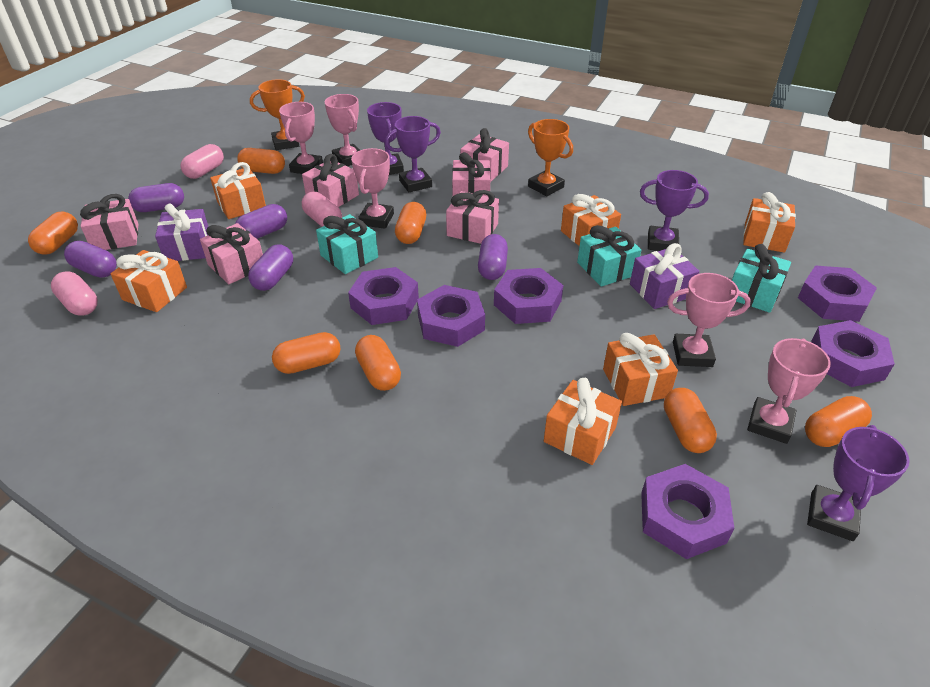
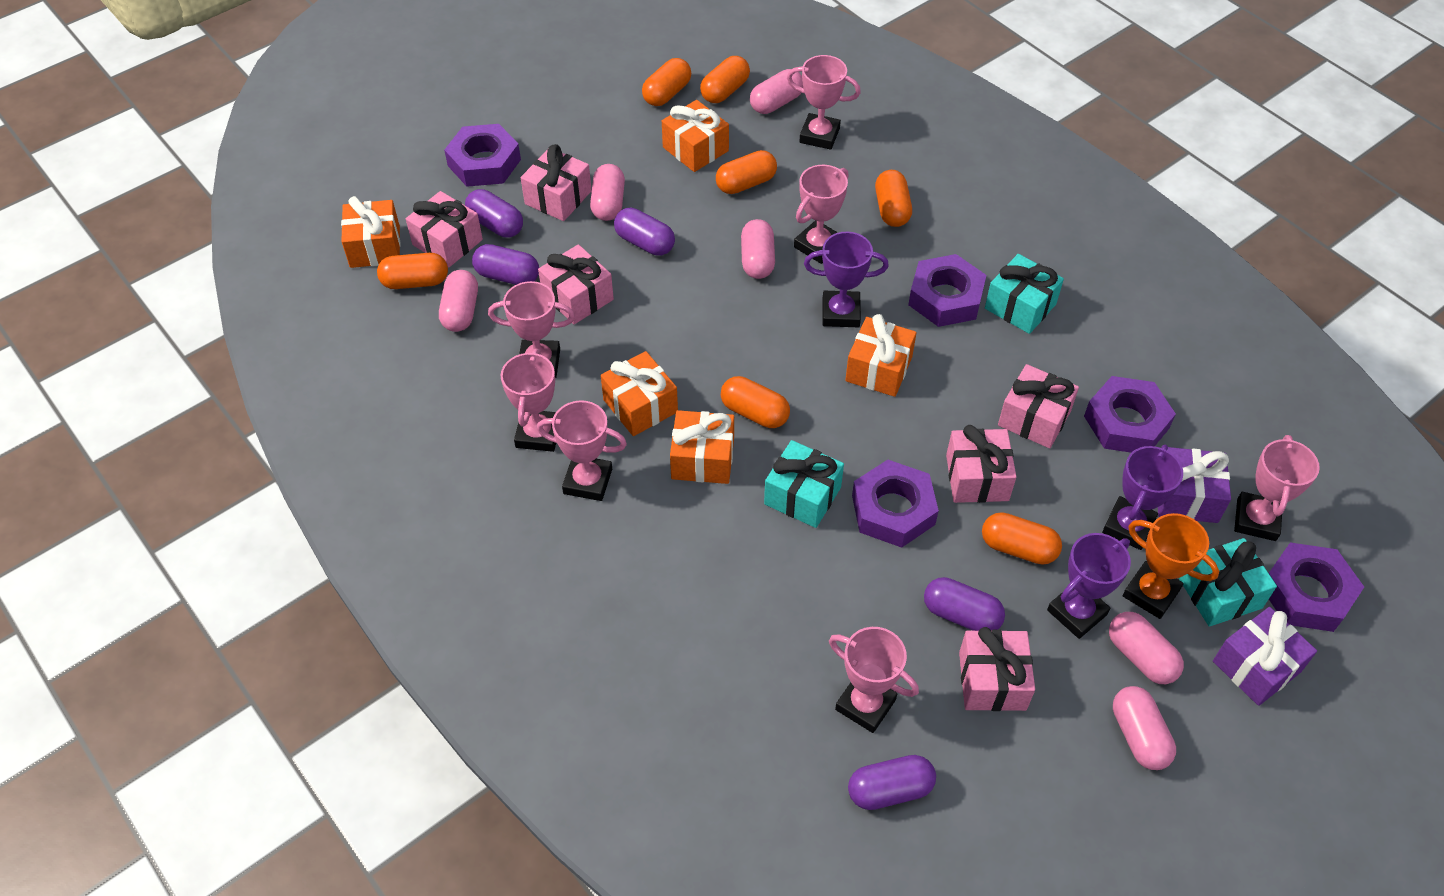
orange gift: [111,250,187,312] [210,162,266,219] [544,378,622,465] [561,194,621,246] [603,333,678,406] [743,192,796,253] = 6 -> [341,196,400,268] [601,351,678,436] [662,100,729,172] [670,410,734,484] [845,314,917,397] = 5
orange trophy: [250,79,305,150] [528,119,573,196] = 2 -> [1123,513,1219,619] = 1
pink capsule: [51,272,98,316] [181,144,224,179] [302,192,342,227] = 3 -> [439,270,478,332] [590,164,625,221] [741,219,775,279] [750,69,803,114] [1109,612,1184,684] [1113,686,1176,770] = 6
pink trophy: [279,102,323,174] [325,94,360,166] [351,148,394,229] [667,273,751,367] [747,338,831,444] = 5 -> [488,281,575,378] [501,349,556,452] [537,400,627,501] [787,55,861,150] [794,165,849,264] [829,627,919,733] [1234,435,1320,541] = 7
purple nut: [348,267,419,325] [417,285,485,347] [494,268,563,324] [641,464,734,559] [798,265,877,322] [811,320,895,387] = 6 -> [444,124,521,187] [852,460,939,548] [908,254,986,327] [1084,376,1176,453] [1269,543,1364,632] = 5
purple trophy: [367,102,404,175] [385,116,441,192] [640,170,709,251] [807,425,910,541] = 4 -> [804,232,889,327] [1047,533,1131,639] [1102,445,1183,550] = 3

